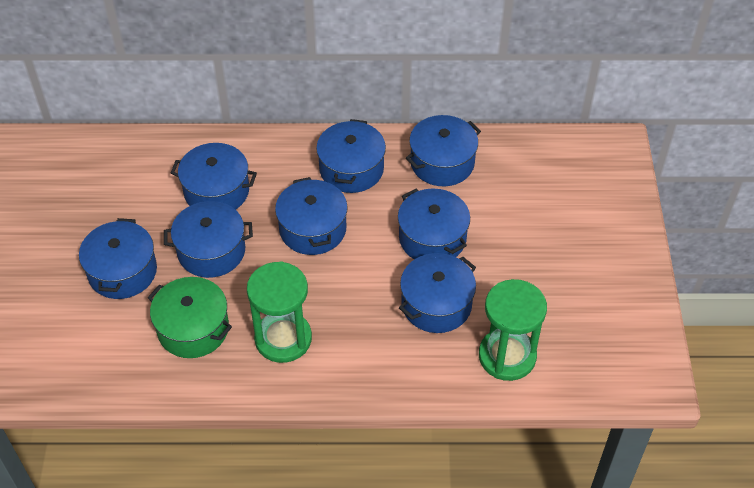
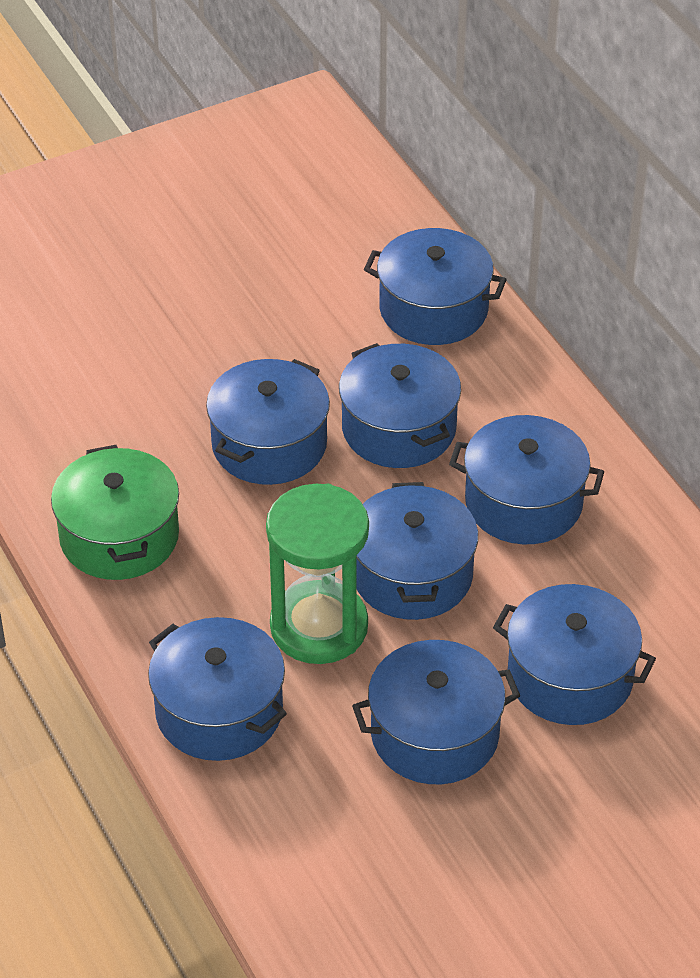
green hourglass: [247,261,312,363] [479,279,547,381] = 2 -> [266,484,369,664] = 1

